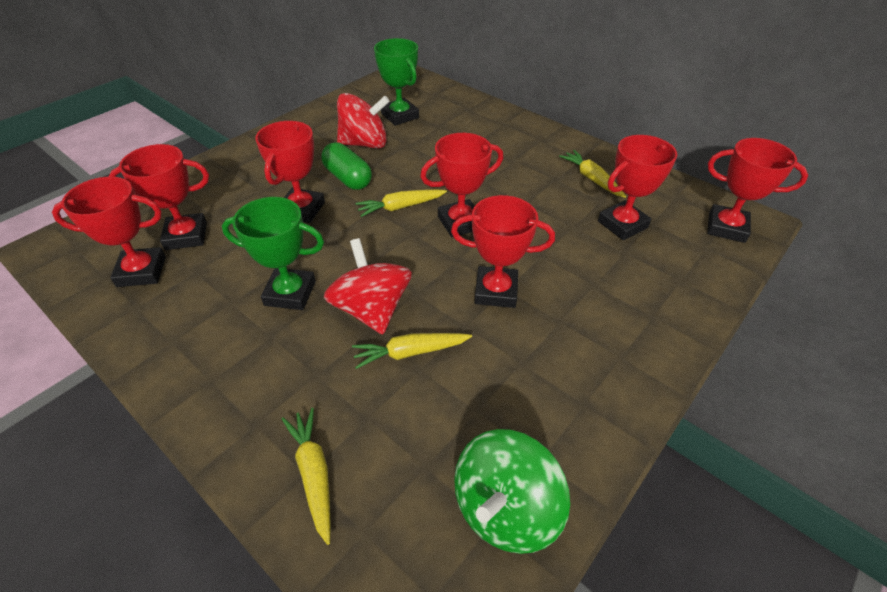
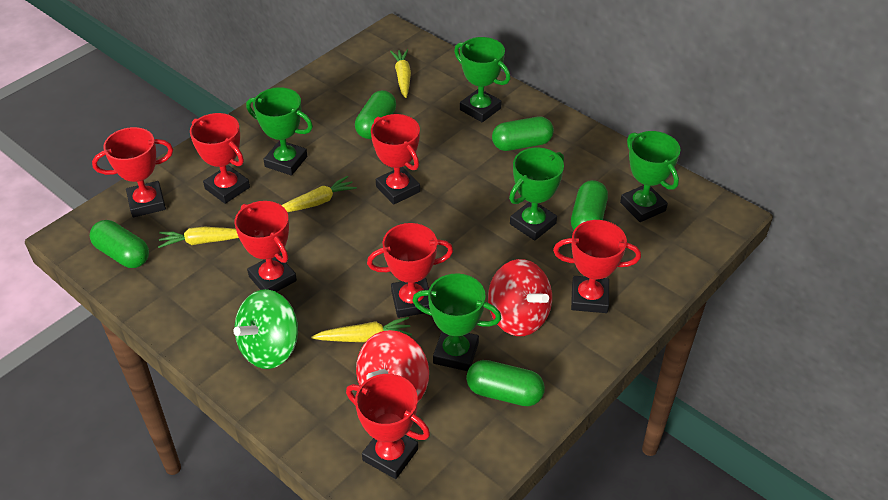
green capsule: [321,142,372,190] = 1 -> [90,220,149,268] [355,90,396,139] [466,360,545,406] [492,117,554,151] [571,180,608,230] = 5
green trophy: [222,197,324,310] [374,38,419,126] = 2 -> [246,87,313,176] [412,273,501,371] [454,37,510,122] [509,148,564,241] [620,131,680,222] = 5

